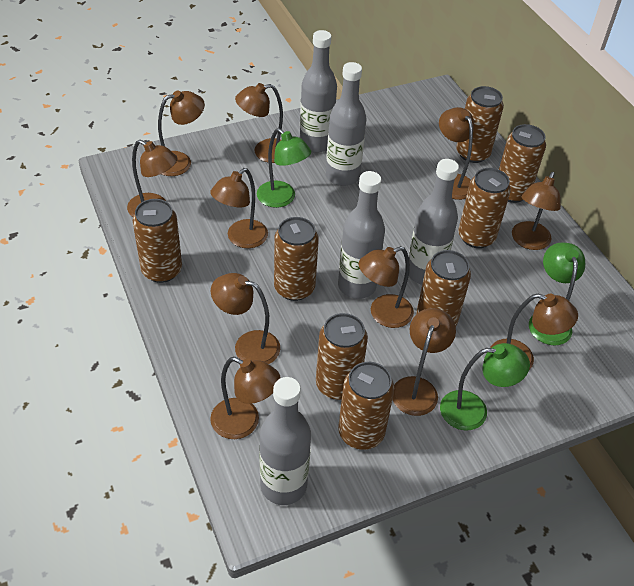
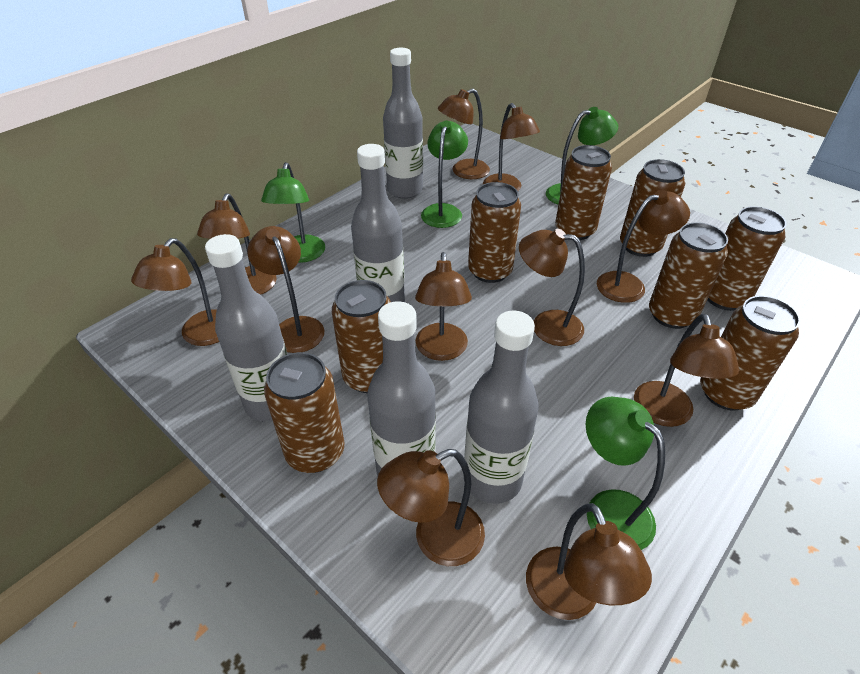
green lamp: [257,128,311,208] [440,343,530,431] [529,242,585,346] = 3 -> [261,162,325,263] [421,120,468,228] [546,107,618,204] [586,397,665,550] = 4

